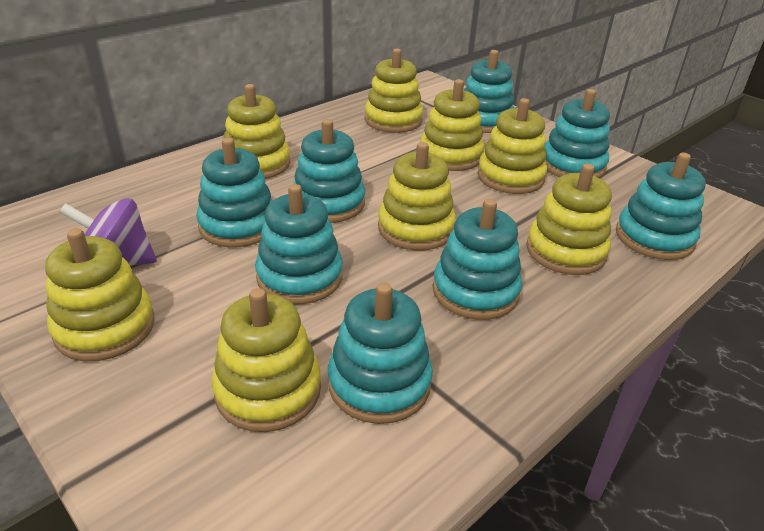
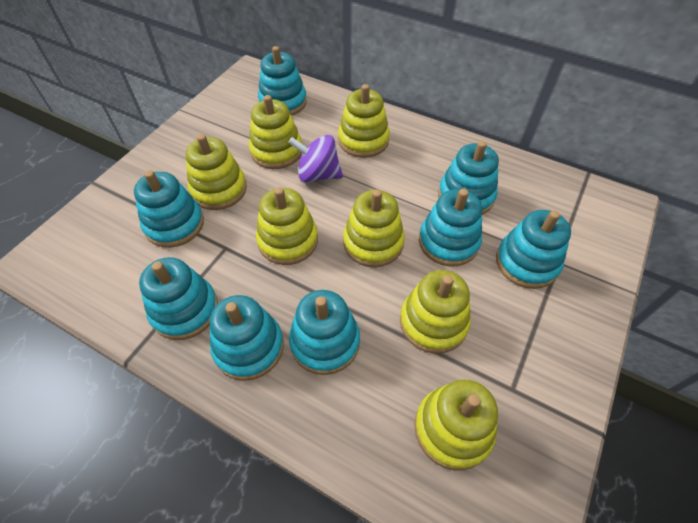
yellow stacking toy: [45,228,155,361] [212,288,321,432] [222,84,291,179] [365,48,423,133] [378,142,456,250] [420,79,484,171] [477,98,547,194] [526,164,612,275] = 8 -> [186,134,247,210] [249,95,302,169] [256,187,318,265] [338,84,390,158] [343,190,405,267] [400,270,471,354] [414,379,498,470] = 7

